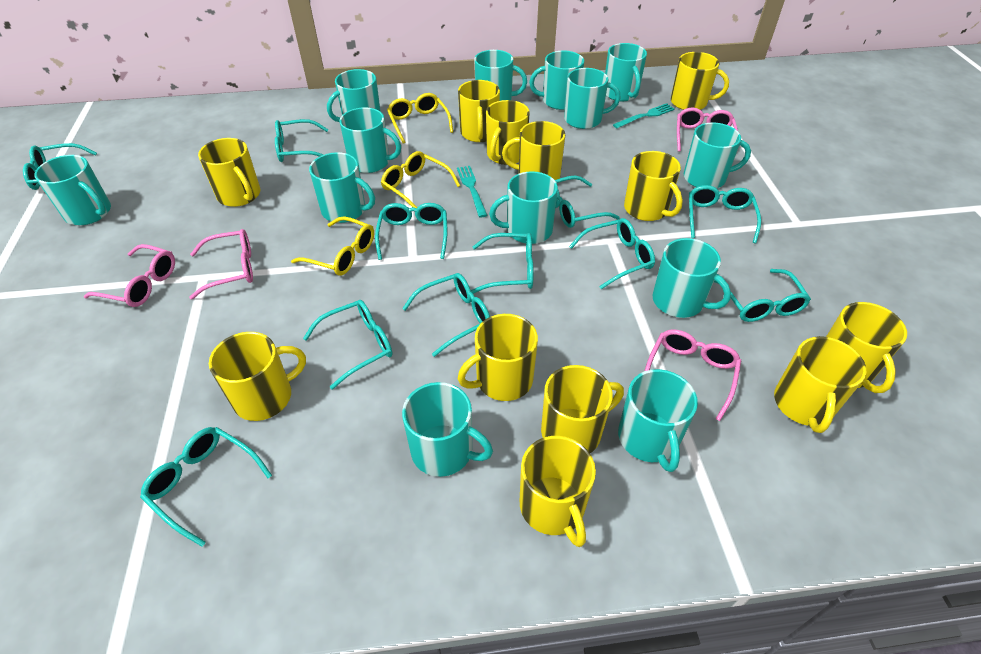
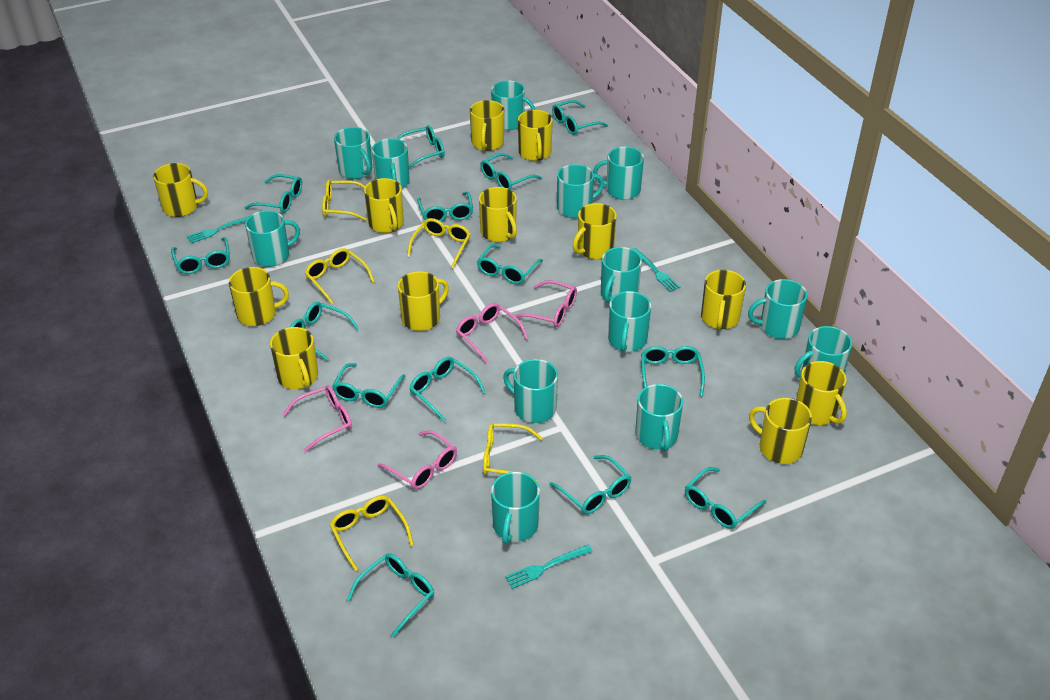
turquoise fork: [457,166,487,217] [613,103,675,128] = 2 -> [187,216,249,243] [505,545,592,589] [632,248,681,292] = 3
turquoise glasses: [23,143,97,190] [140,427,272,547] [275,119,328,162] [303,300,393,389] [375,203,447,260] [402,273,490,357] [471,233,533,294] [555,176,620,228] [569,218,655,289] [689,185,761,243] [714,269,811,322] = 11 -> [171,237,230,274] [244,174,302,213] [290,302,359,361] [332,363,405,408] [347,553,434,638] [397,125,445,169] [409,357,486,422] [417,192,473,222] [477,244,543,284] [480,153,542,190] [549,455,632,514] [552,100,608,135] [641,346,705,396] [685,467,766,529] = 14
yellow glasses: [291,216,374,275] [381,151,460,208] [387,93,453,144] = 3 -> [305,248,375,304] [322,180,367,221] [330,496,414,572] [407,218,471,268] [483,423,542,481] = 5

